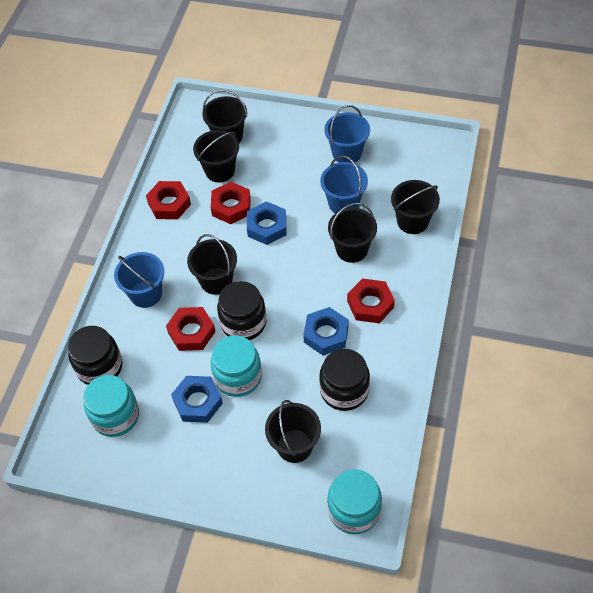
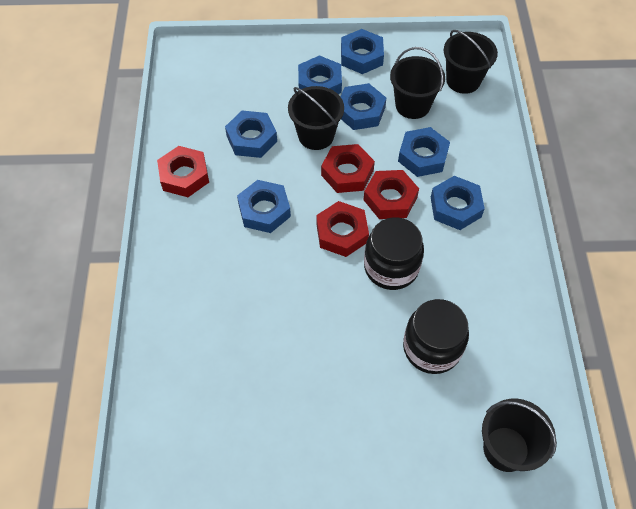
black bucket: [187,234,237,295] [193,130,239,182] [203,90,247,143] [265,400,321,463] [328,203,377,263] [391,180,440,234] = 6 -> [288,86,344,150] [390,47,445,119] [444,30,498,94] [482,399,557,472] = 4
black jar: [68,326,122,385] [217,281,266,340] [319,349,370,411] = 3 -> [364,217,424,290] [403,299,469,374] = 2
blue bucket: [114,252,164,308] [320,155,368,213] [325,105,370,163] = 3 -> none = 0
blue nut: [171,376,223,423] [247,201,287,245] [303,307,349,355] = 3 -> [225,111,277,158] [237,180,291,233] [298,55,342,94] [341,29,384,74] [341,83,386,130] [398,127,450,177] [431,176,485,230] = 7
turquoise jar: [83,375,139,437] [211,335,262,397] [327,469,382,534] = 3 -> none = 0

